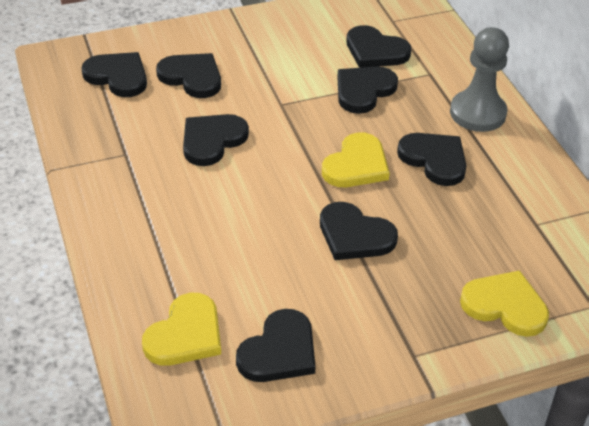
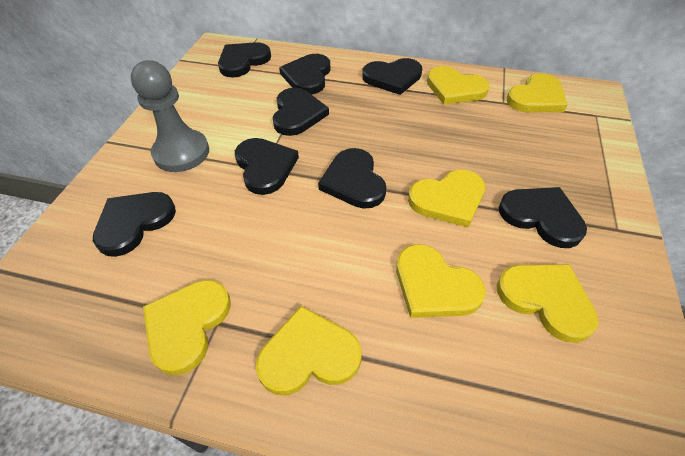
yellow heart: [142,293,221,366] [322,132,390,187] [460,271,549,337] = 3 -> [143,280,231,376] [256,306,361,395] [396,244,486,318] [408,169,485,228] [427,66,490,105] [497,264,599,343] [507,73,568,112] = 7

